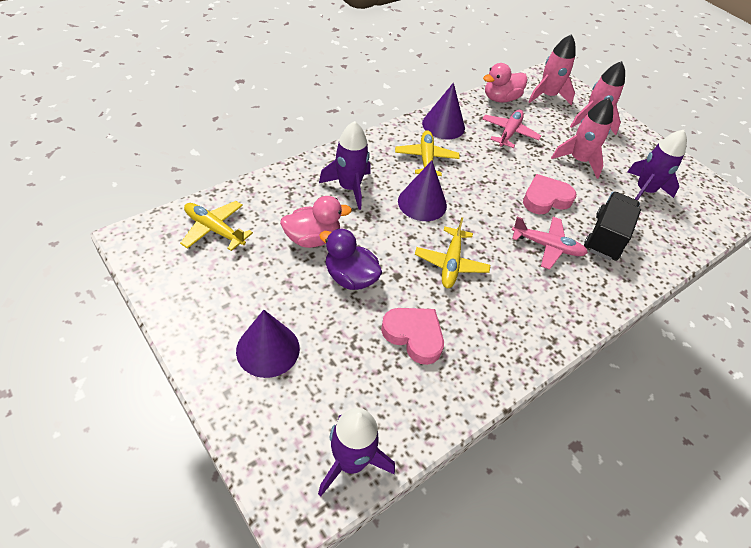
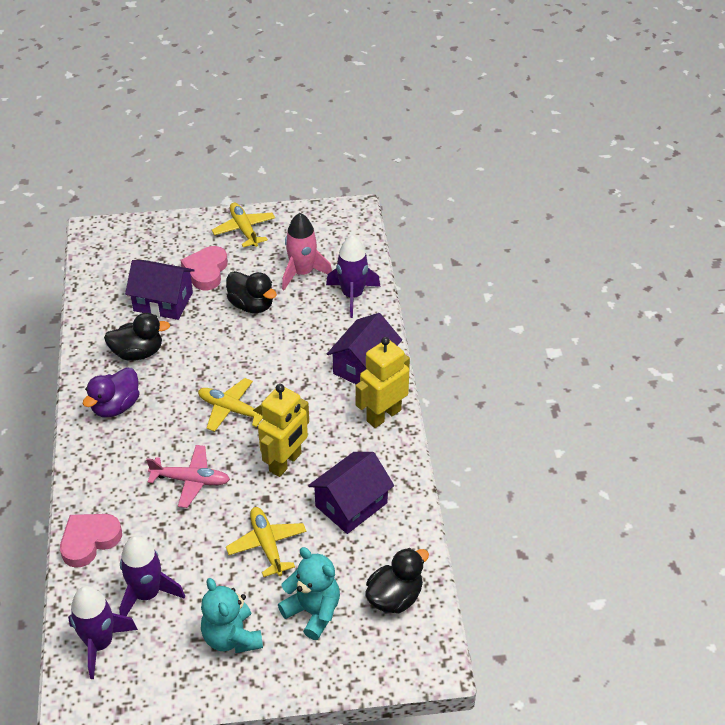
black duck: none = 0 -> [104,313,170,361] [226,271,277,313] [365,548,429,613] = 3
black truck: [584,192,641,261] = 1 -> none = 0
pink duck: [280,196,352,248] [483,63,528,103] = 2 -> none = 0
pink plane: [482,109,541,148] [512,217,588,270] = 2 -> [146,445,230,508] = 1
pink rocket: [528,34,576,105] [551,98,613,179] [570,61,625,135] = 3 -> [282,213,332,290] = 1
purple cone: [236,310,300,378] [398,160,447,221] [422,83,465,139] = 3 -> none = 0
purple house: none = 0 -> [125,260,195,320] [308,452,394,534] [327,313,402,384] = 3
turquoise teddy bear: none = 0 -> [201,578,263,653] [278,547,340,640] = 2
yellow robot: none = 0 -> [258,384,309,477] [355,337,410,428] = 2

